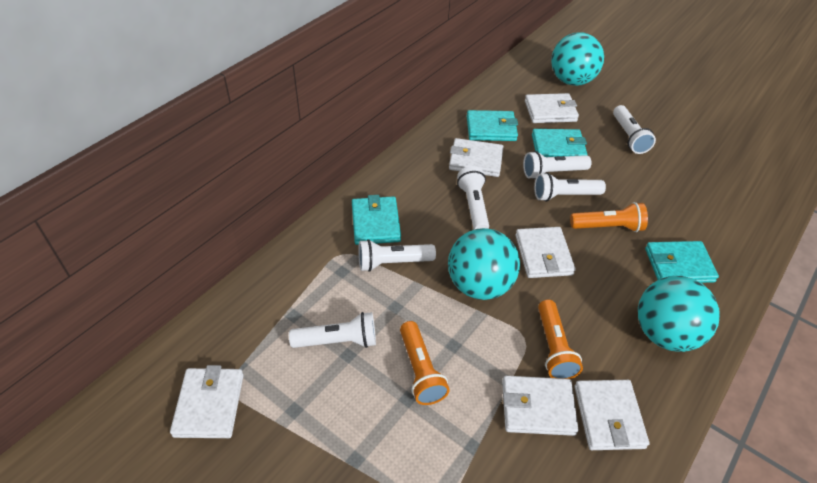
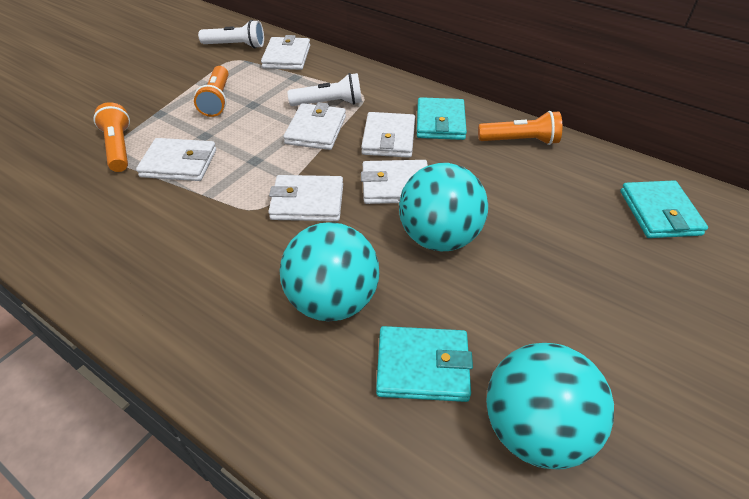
turquoise wallet: [352,195,401,245] [467,110,518,141] [532,129,588,157] [645,241,719,283] = 4 -> [376,326,473,402] [417,97,467,140] [620,180,708,238] = 3
white flashlight: [289,312,376,348] [358,239,436,272] [457,166,489,230] [523,151,591,179] [534,172,606,201] [613,105,656,154] = 6 -> [198,20,264,48] [287,73,362,106] = 2

